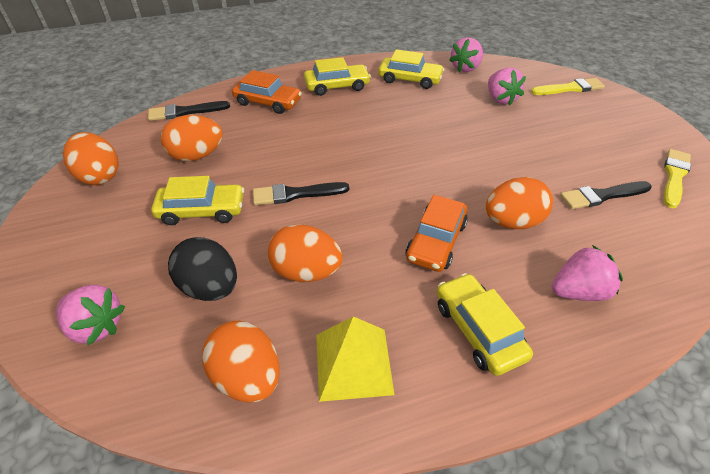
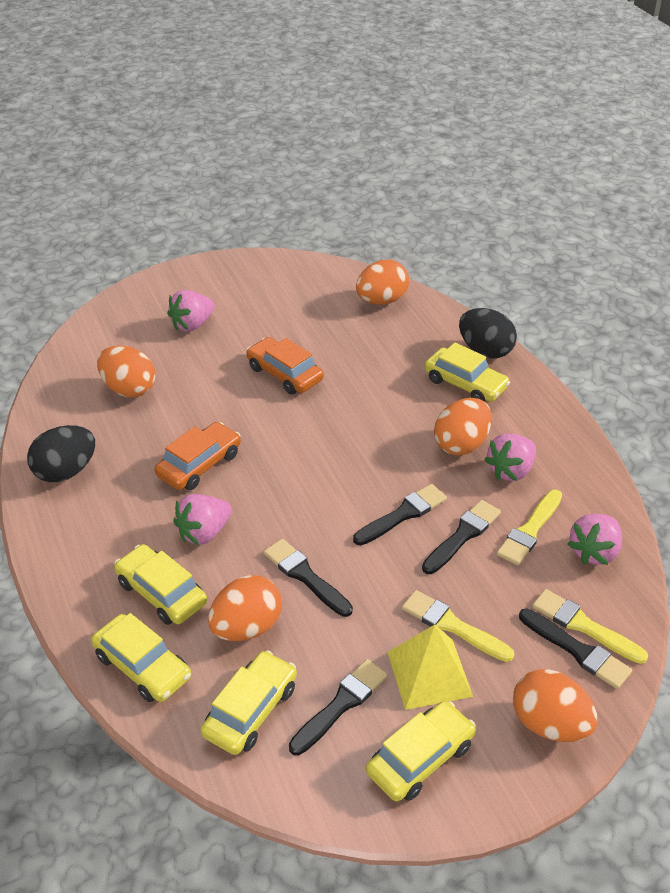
black brush: [148,101,230,121] [253,182,349,205] [560,181,652,209] = 3 -> [264,539,353,617] [289,659,388,755] [353,484,447,545] [422,500,501,574] [519,609,632,689] = 5
black egg: [168,237,237,301] = 1 -> [27,425,95,482] [459,308,517,359] = 2
yellow brush: [531,78,605,95] [664,149,691,208] = 2 -> [402,590,514,662] [497,490,562,565] [532,589,648,664] = 3
yellow car: [151,176,244,225] [304,57,371,96] [378,49,444,89] [437,273,533,376] = 4 -> [91,613,191,702] [114,544,207,625] [200,650,297,755] [366,701,476,802] [424,343,510,402] = 5

